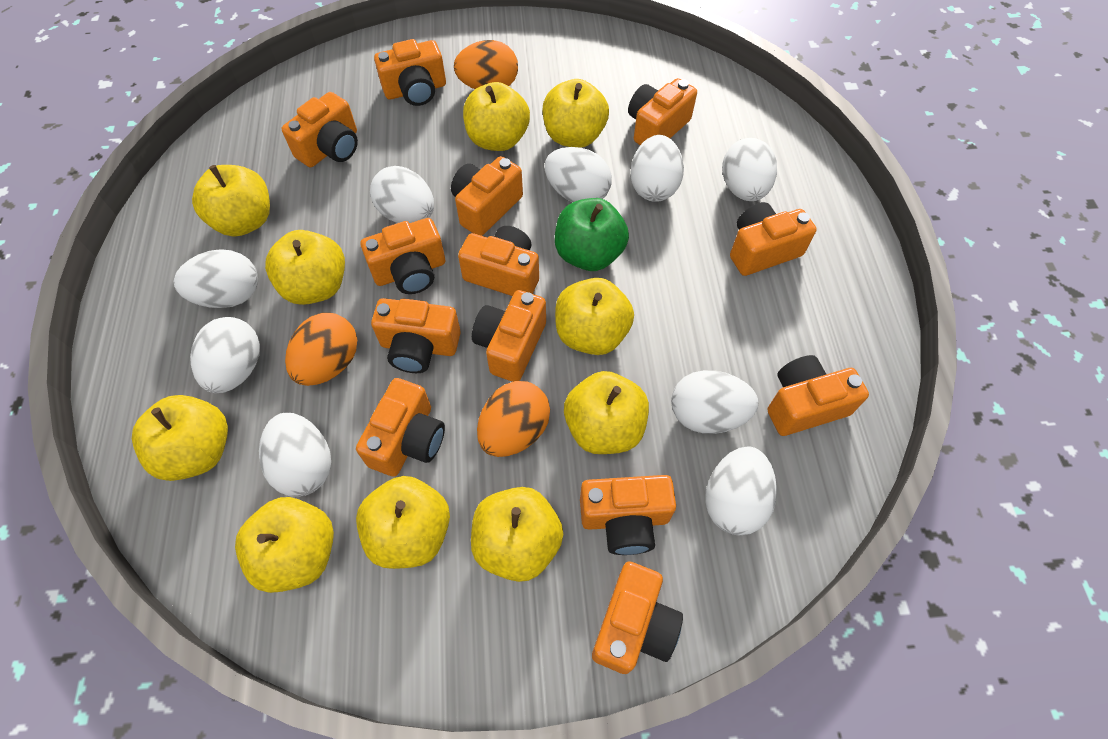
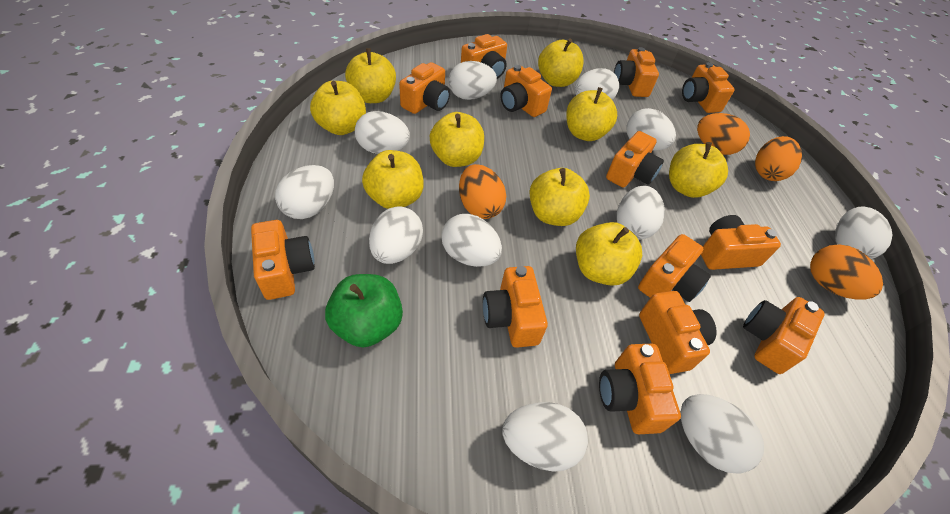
orange egg: [285,313,357,386] [454,40,518,89] [477,381,550,457] = 3 -> [459,164,506,219] [697,113,750,155] [755,136,802,181] [810,244,883,300] = 4
white egg: [174,249,258,308] [190,317,260,393] [259,413,331,497] [370,166,434,223] [545,147,612,203] [630,135,684,202] [671,370,758,434] [705,446,777,535] [722,138,777,201] = 9 -> [275,165,334,219] [355,111,410,154] [369,206,423,264] [441,214,502,267] [449,61,497,100] [502,402,588,472] [575,68,619,100] [617,186,665,240] [626,108,676,151] [680,394,764,474] [835,207,892,259] = 11
yellow apple: [132,395,228,481] [192,165,270,237] [235,497,334,593] [265,230,345,305] [356,476,450,569] [463,82,530,151] [471,487,563,582] [543,79,609,148] [555,278,634,355] [564,371,649,454] = 10 -> [310,81,366,135] [345,48,396,103] [362,150,424,209] [430,112,484,167] [530,168,590,226] [538,39,584,87] [566,87,617,141] [576,222,642,286] [669,142,728,198] = 9

